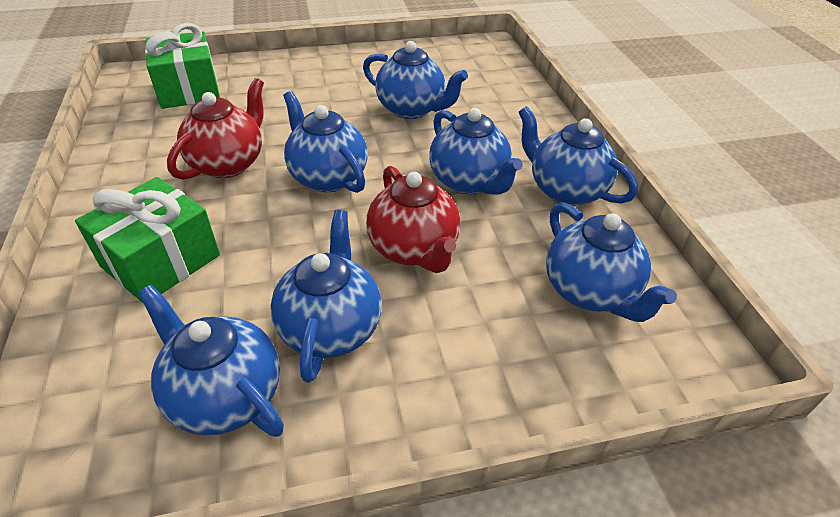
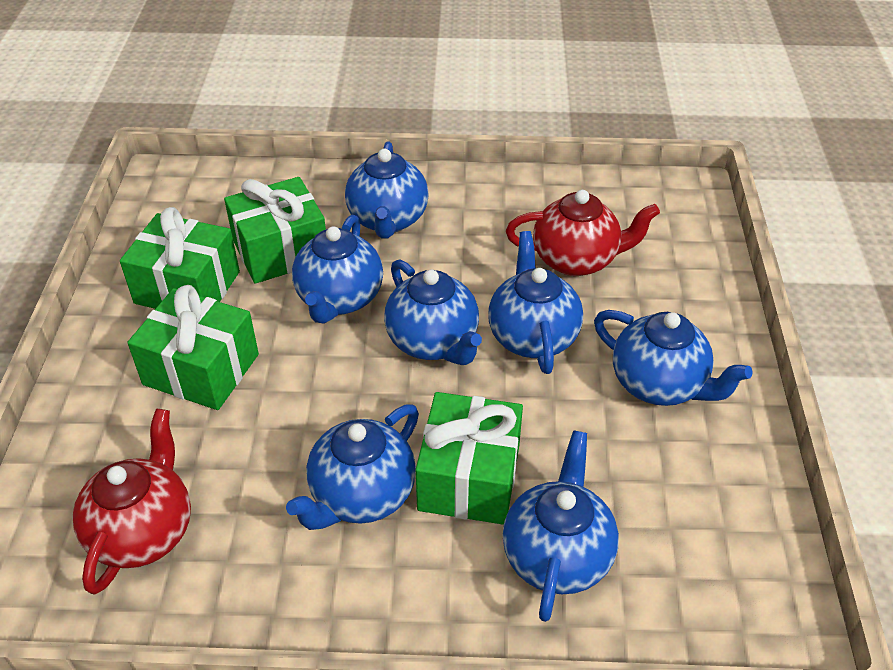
green gift: [75,177,220,304] [145,23,220,109] = 2 -> [120,207,240,309] [127,285,259,410] [224,177,326,284] [415,392,523,525] = 4

